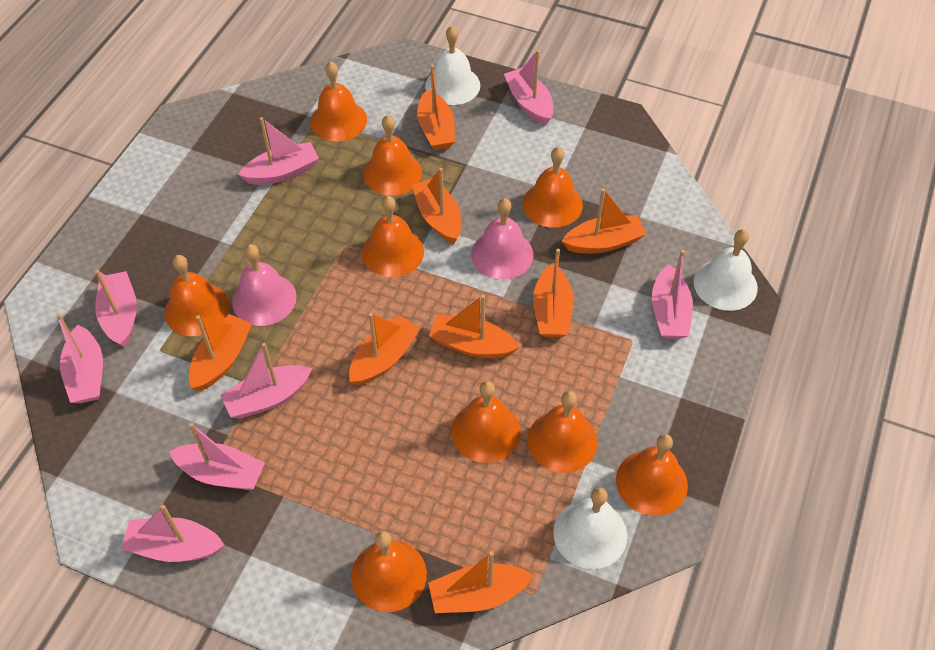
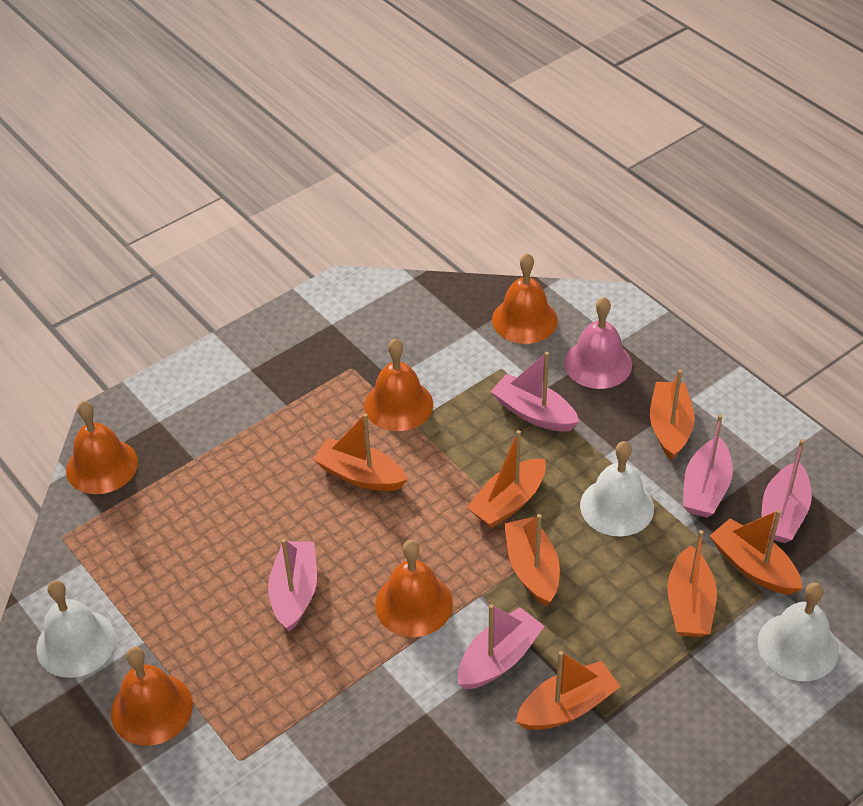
orange bell: [164,255,230,336] [310,61,367,141] [351,531,427,612] [362,196,424,277] [363,115,422,196] [451,381,521,463] [523,147,583,228] [528,391,597,473] [616,434,688,516] = 9 -> [66,401,138,494] [111,647,193,746] [364,339,433,431] [375,540,453,637] [492,253,558,344] = 5
orange boat: [189,314,253,391] [349,313,420,386] [412,168,462,244] [417,65,455,151] [428,551,533,613] [429,295,520,358] [533,249,574,338] [562,188,646,254] = 8 -> [313,413,408,491] [467,430,546,528] [504,514,560,606] [515,651,621,730] [650,369,695,460] [667,530,717,637] [710,509,803,595] = 7
pink bell: [232,244,297,326] [471,198,533,279] = 2 -> [564,297,632,389] = 1
pink boat: [56,313,103,403] [95,270,137,347] [121,505,224,562] [169,423,265,490] [220,343,312,419] [238,117,319,185] [504,50,554,125] [652,250,693,339] = 8 -> [268,539,317,632] [458,604,545,690] [491,352,579,432] [683,414,733,518] [761,439,812,543] = 5

